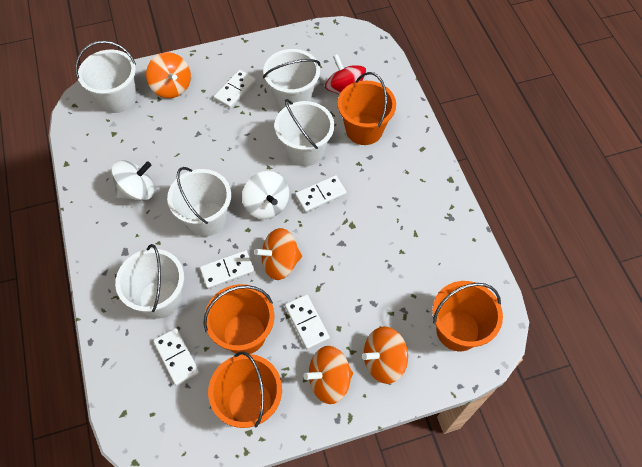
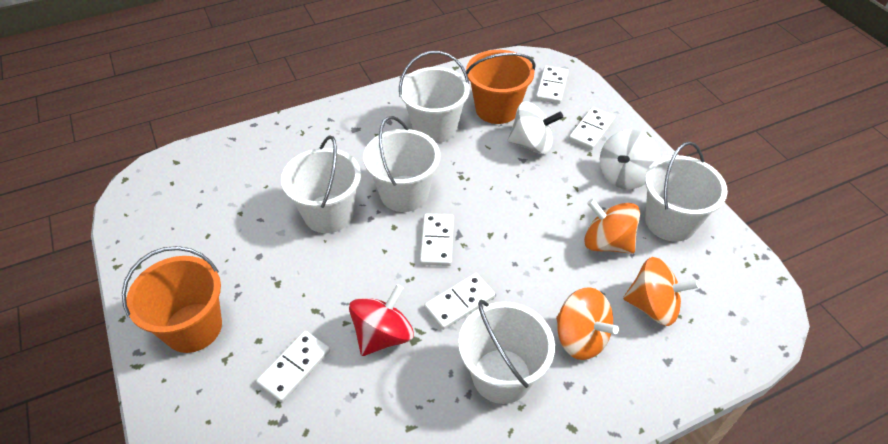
orange bucket: [204,284,275,354] [208,351,282,428] [338,72,396,145] [432,281,503,351] = 4 -> [122,246,222,353] [466,50,536,124] = 2
orange spinning top: [146,52,191,98] [254,228,302,280] [303,346,353,404] [362,326,408,384] = 4 -> [556,287,619,360] [584,199,640,254] [623,257,699,326] = 3

